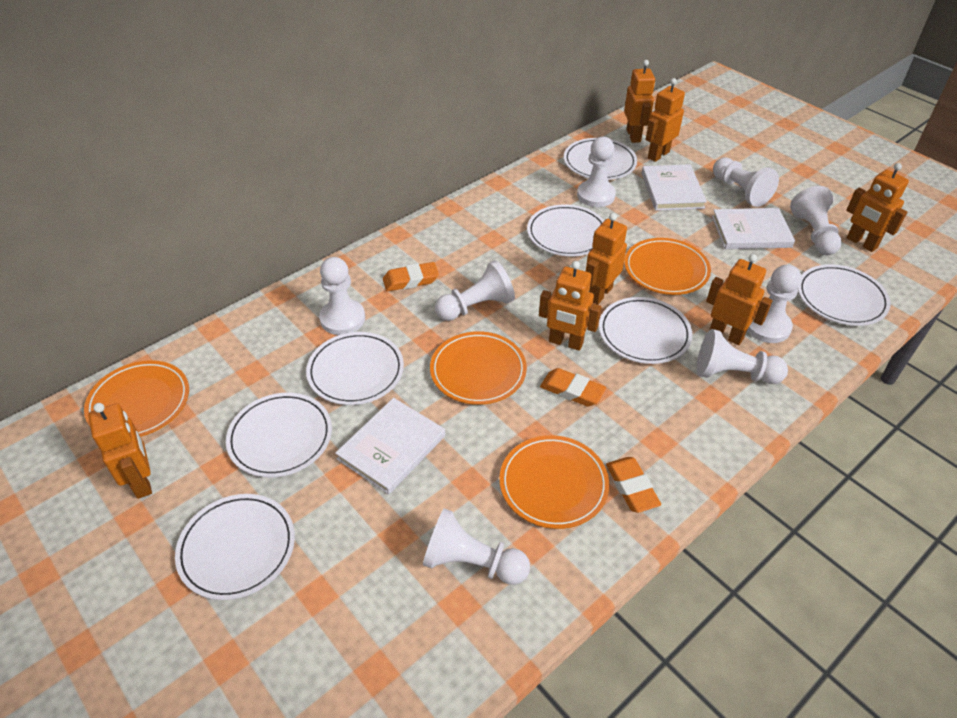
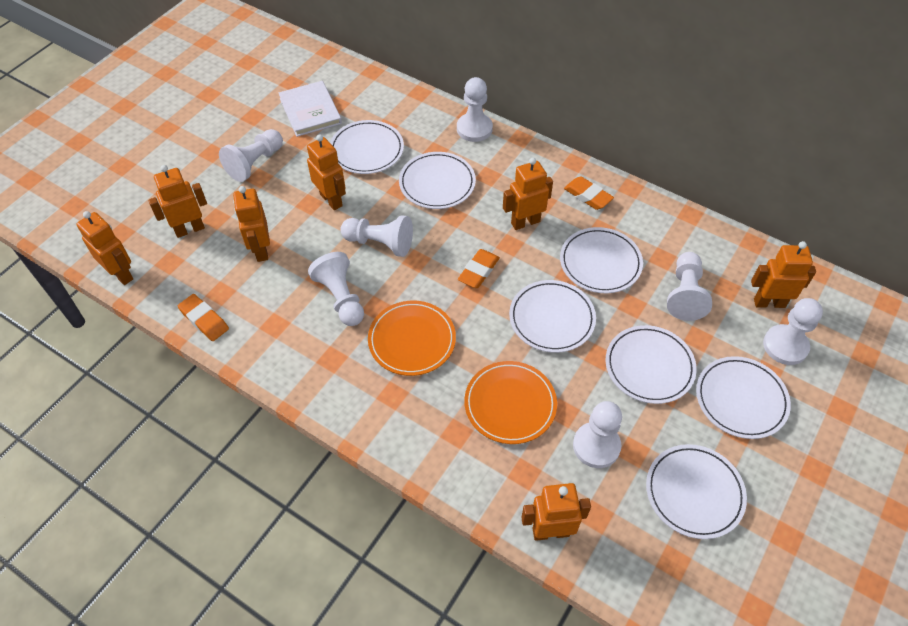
orange plate: [84,360,189,437] [430,331,527,405] [499,435,609,529] [624,238,711,295] = 4 -> [368,301,456,376] [464,361,557,444] = 2
white book: [335,398,445,495] [641,164,707,211] [712,208,795,249] = 3 -> [279,81,342,137] = 1
white pawn: [319,257,365,335] [423,508,530,585] [435,260,515,321] [577,137,616,207] [697,329,788,384] [713,157,779,207] [747,265,801,343] [790,186,842,255] = 8 -> [219,129,283,182] [308,252,364,326] [340,215,413,257] [457,77,493,142] [573,401,622,468] [667,252,712,321] [763,298,823,365] = 7

